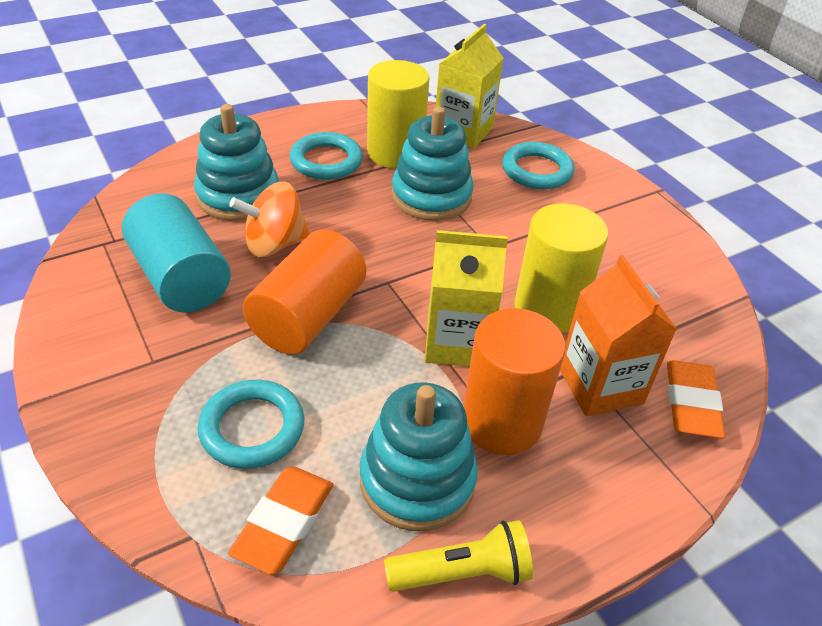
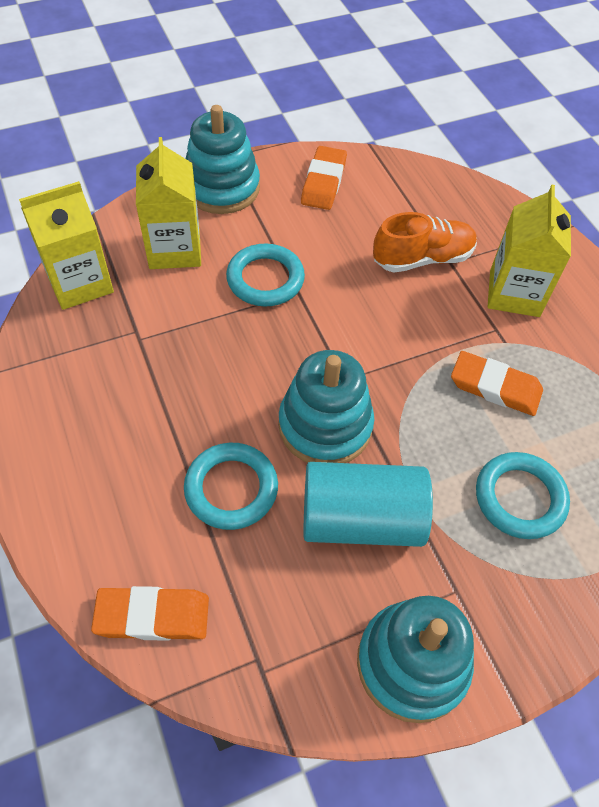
orange carton: [560,255,677,416] = 1 -> none = 0
orange cylinder: [243,229,366,355] [463,308,565,455] = 2 -> none = 0
orange eraser: [228,466,334,575] [667,360,725,439] = 2 -> [91,586,209,641] [301,146,347,210] [451,351,543,416] = 3
orange shoe: none = 0 -> [373,212,477,273] = 1
orange spinning top: [229,182,310,257] = 1 -> none = 0
yellow carton: [425,230,508,367] [436,24,503,148] = 2 -> [19,181,114,310] [136,137,201,269] [488,185,571,317] = 3
yellow cylinder: [367,60,429,169] [514,204,608,333] = 2 -> none = 0
yellow flashlight: [384,520,533,592] = 1 -> none = 0

